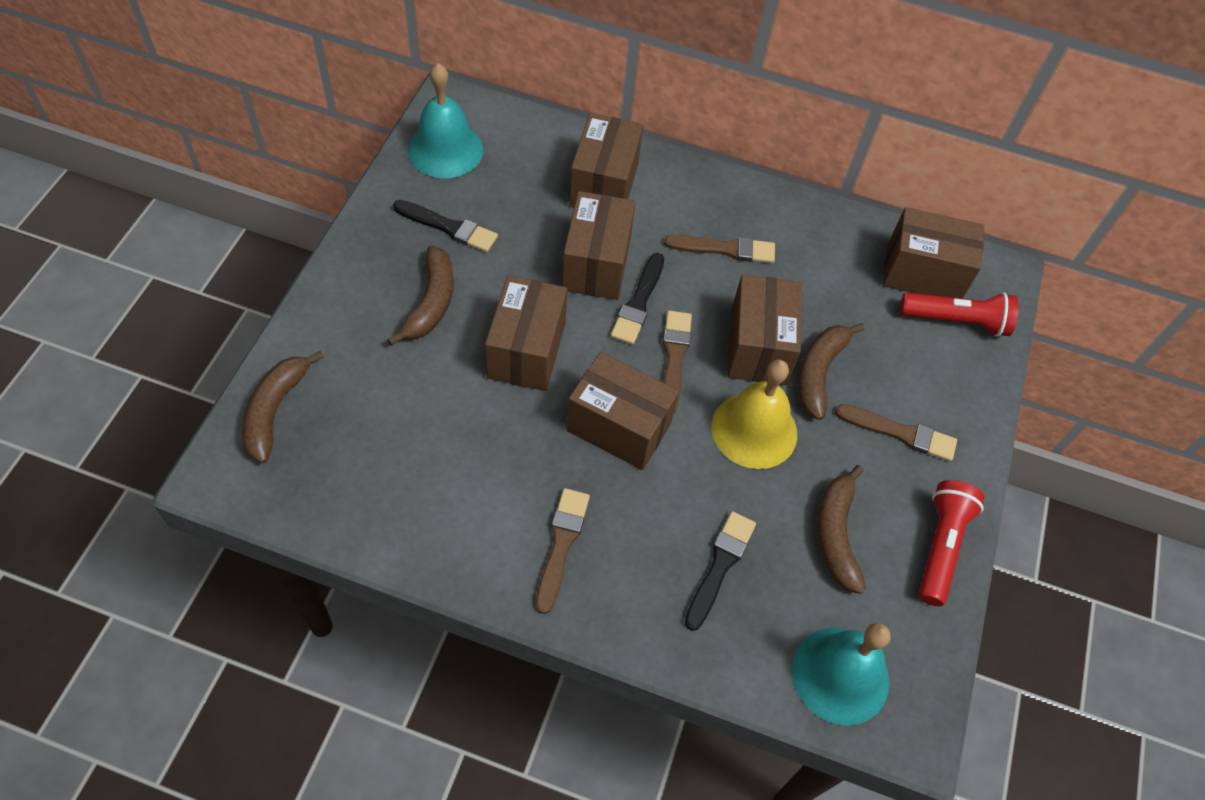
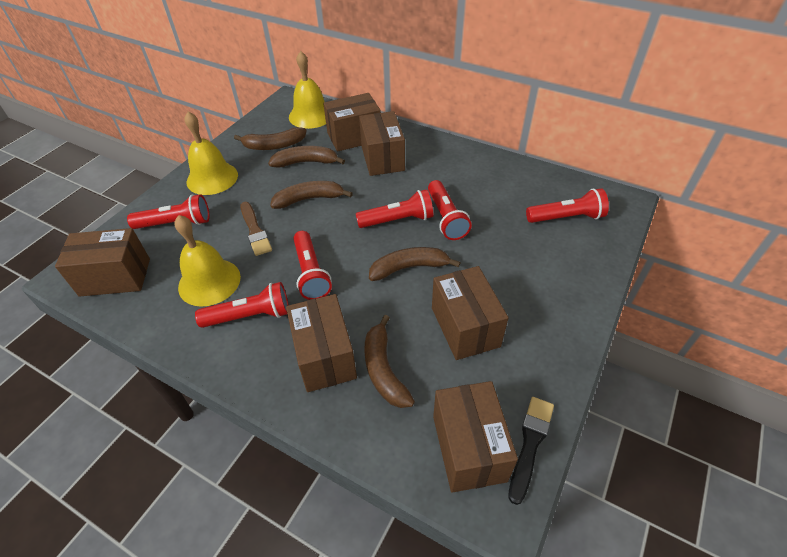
black brush: [393,200,498,252] [611,253,664,345] [685,511,756,631] = 3 -> [509,397,554,505] = 1
brown banana: [242,351,324,463] [387,246,454,346] [798,323,865,420] [817,465,866,594] = 4 -> [234,127,306,150] [268,146,345,168] [270,181,353,209] [364,315,415,408] [369,247,461,281] = 5
brown brush: [536,488,590,614] [663,311,692,413] [664,235,775,263] [835,404,957,461] = 4 -> [240,202,272,256] = 1
red flashlight: [900,292,1019,337] [918,480,984,606] = 2 -> [127,194,209,229] [195,282,289,328] [293,231,332,300] [356,189,433,228] [428,180,472,240] [526,188,609,223] = 6
turquoise bell: [408,63,483,178] [792,623,891,726] = 2 -> none = 0
yellow bell: [712,359,797,469] = 1 -> [174,215,241,307] [184,112,238,195] [289,51,326,129] = 3

